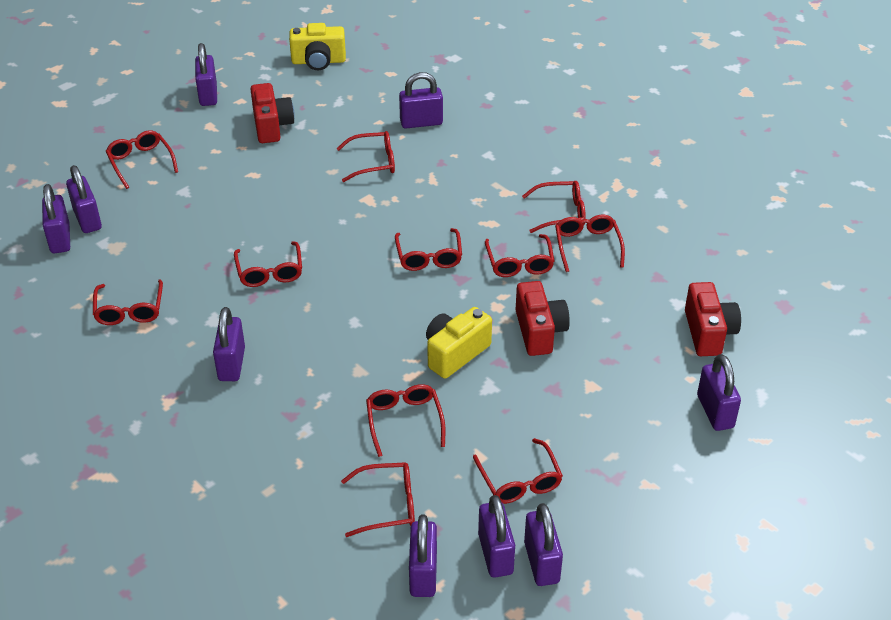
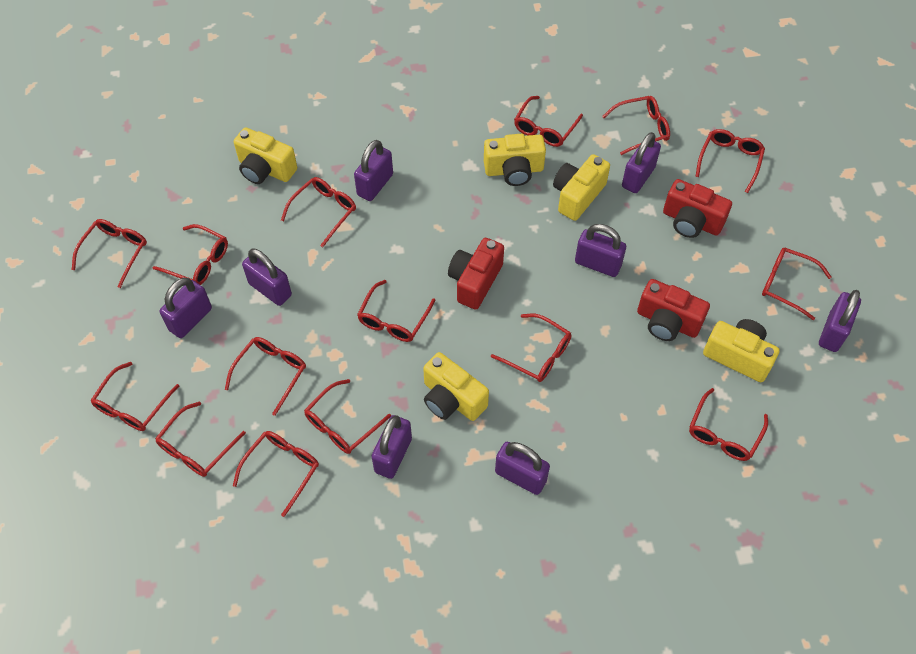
purple padlock: [42,184,70,253] [66,165,102,233] [195,43,217,106] [213,307,245,381] [399,72,443,128] [409,514,437,597] [478,495,515,578] [524,503,563,586] [697,354,741,431] = 9 -> [160,278,212,338] [242,248,292,306] [354,140,393,201] [372,415,412,479] [495,442,550,495] [575,224,626,277] [622,132,661,193] [819,290,861,352] = 8
red glasses: [93,279,163,325] [106,130,178,189] [234,241,302,287] [337,131,395,182] [341,462,415,537] [366,384,445,457] [395,228,462,271] [473,438,563,504] [485,234,554,277] [522,181,586,233] [555,215,625,272] = 11 -> [72,219,147,288] [90,362,180,431] [152,224,228,285] [155,401,246,477] [225,337,306,416] [233,431,319,517] [281,177,356,247] [304,379,391,454] [357,280,435,342] [491,314,571,382] [514,96,583,147] [602,96,670,155] [689,388,768,461] [695,129,765,193] [762,247,831,320] = 15
yellow camera: [289,23,346,70] [426,307,492,379] = 2 -> [234,127,297,184] [423,352,489,421] [484,134,546,186] [553,154,610,221] [703,319,780,382] = 5

